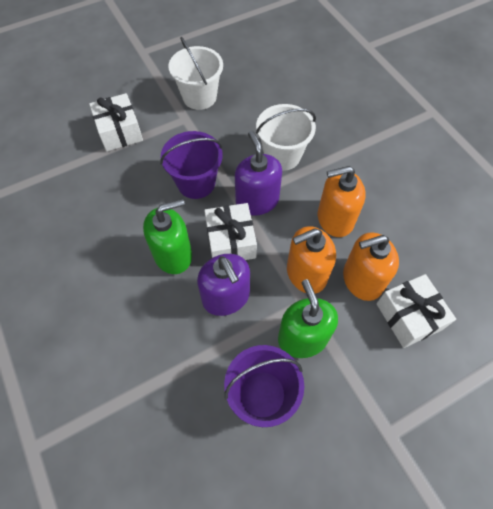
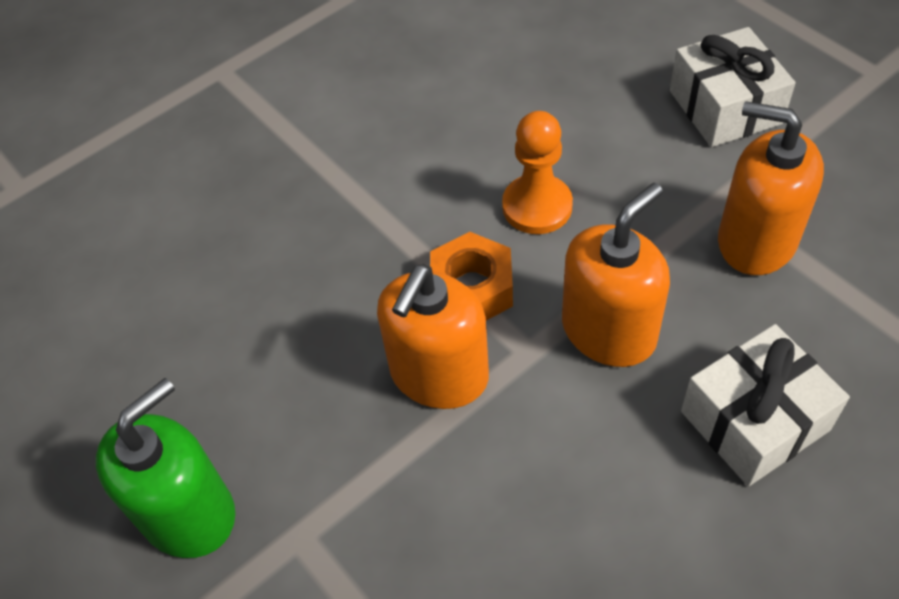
green soap dispenser: [143,199,192,274] [278,279,338,358] = 2 -> [96,378,235,558] = 1
orange nut: none = 0 -> [430,232,513,321] = 1
orange pawn: none = 0 -> [502,111,573,234] = 1
purple bucket: [160,131,223,199] [224,345,304,427] = 2 -> none = 0
purple soap dispenser: [197,254,250,316] [235,131,282,216] = 2 -> none = 0
white bucket: [168,37,223,110] [256,104,316,171] = 2 -> none = 0
white gift: [89,93,143,151] [204,203,257,260] [376,274,456,348] = 3 -> [670,27,796,147] [681,324,850,486] = 2

